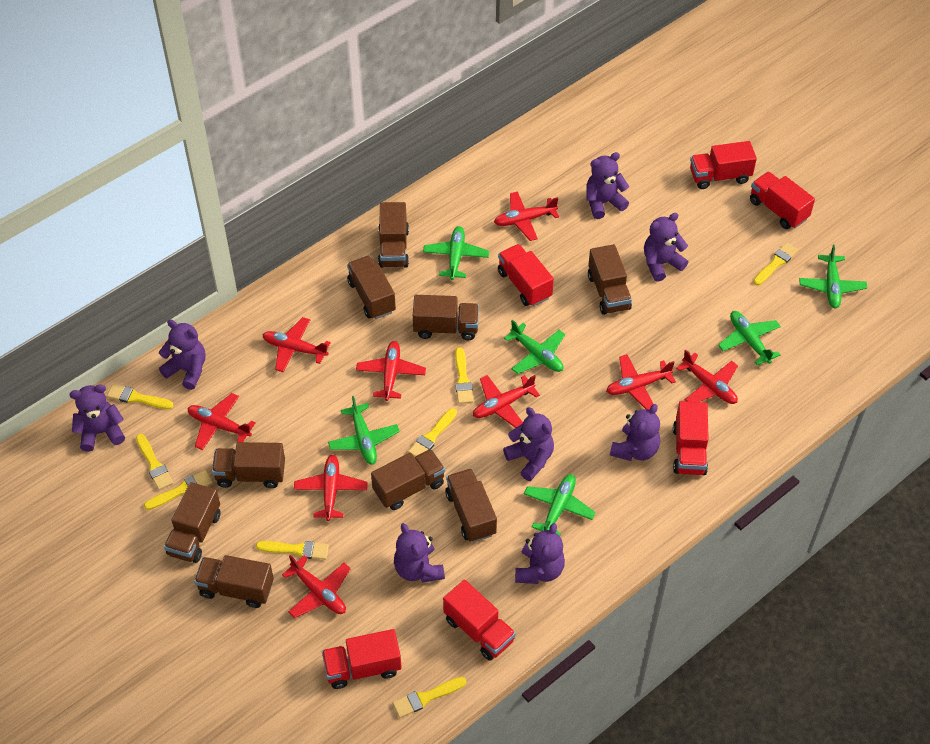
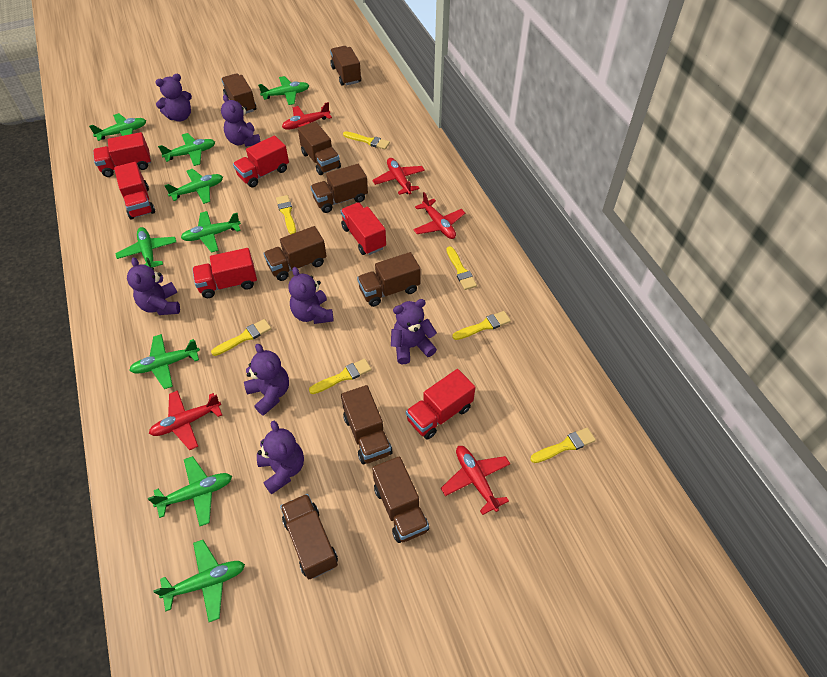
green plane: [328,396,400,465] [423,226,489,280] [504,320,565,374] [524,474,596,536] [718,311,781,365] [799,245,867,308] = 6 -> [89,113,146,141] [115,227,176,267] [129,334,200,389] [148,456,232,526] [153,540,245,622] [158,133,215,166] [164,169,223,204] [181,211,241,252] [258,76,309,105] = 9
purple teddy bear: [70,384,125,452] [159,320,206,390] [394,523,445,583] [503,407,554,481] [515,523,565,584] [587,152,629,219] [610,404,660,461] [644,213,688,282] = 8 -> [127,257,180,315] [155,74,192,122] [221,94,261,147] [244,344,289,416] [257,421,304,495] [288,267,334,324] [391,299,437,364] = 7
red plane: [188,393,256,450] [263,317,331,372] [282,555,351,618] [294,455,368,521] [356,341,426,401] [473,375,540,428] [494,192,559,241] [606,354,676,410] [676,350,738,404] = 9 -> [149,390,222,450] [282,102,332,130] [372,158,425,195] [413,192,465,239] [441,446,510,515] = 5
yellow brush: [107,384,174,409] [136,434,173,490] [144,470,212,510] [256,541,329,560] [393,677,467,718] [408,408,457,457] [455,347,474,404] [753,242,798,286] = 8 -> [211,319,271,356] [276,195,296,234] [309,358,372,394] [343,131,390,149] [446,246,477,290] [452,311,511,340] [530,427,596,463] = 7

